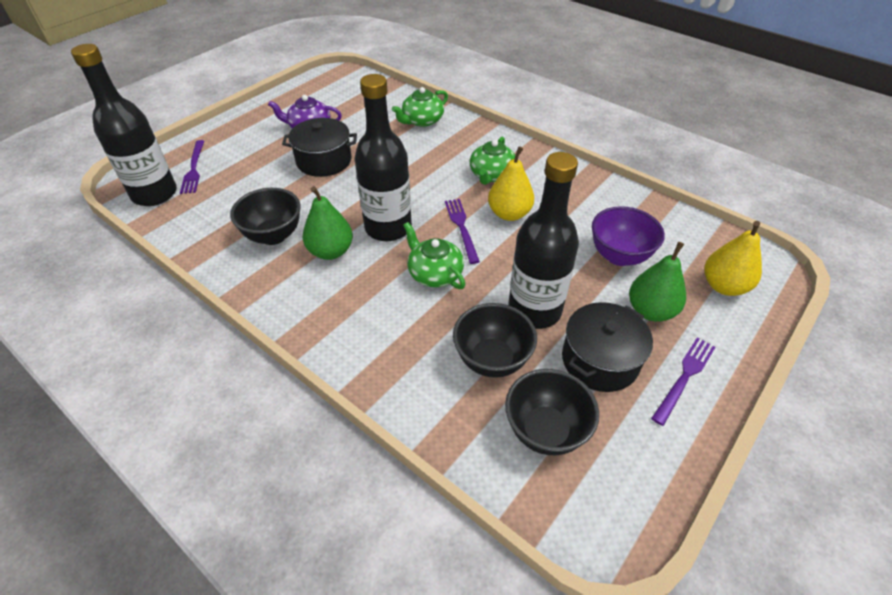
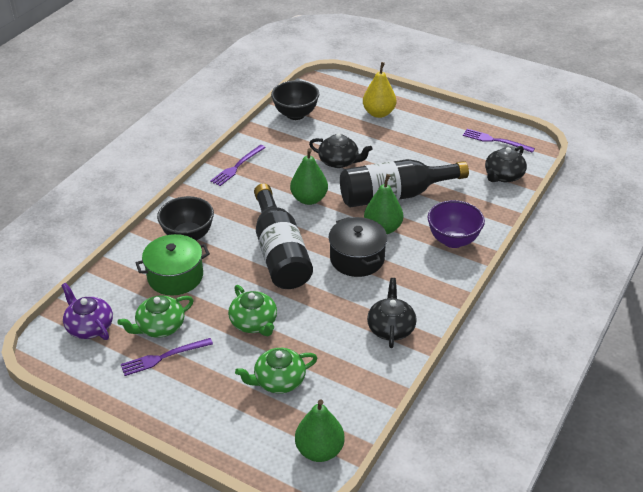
black bottle: [71,44,177,206] [355,74,412,241] [508,152,579,329] = 3 -> [254,183,313,289] [340,159,469,207] = 2
black bowl: [230,188,301,245] [453,303,537,378] [505,369,599,455] = 3 -> [157,196,214,241] [271,80,319,120] = 2
black pot: [282,118,357,177] [562,302,653,392] = 2 -> [329,217,387,277] = 1
black teapot: none = 0 -> [309,133,372,168] [367,278,417,348] [485,146,527,182] = 3
green pear: [303,186,353,260] [629,242,686,321] = 2 -> [290,148,328,205] [295,399,345,462] [364,174,403,234] = 3
green pot: none = 0 -> [136,234,210,295] = 1
yellow pear: [488,146,534,221] [705,221,762,296] = 2 -> [363,62,396,118] = 1

